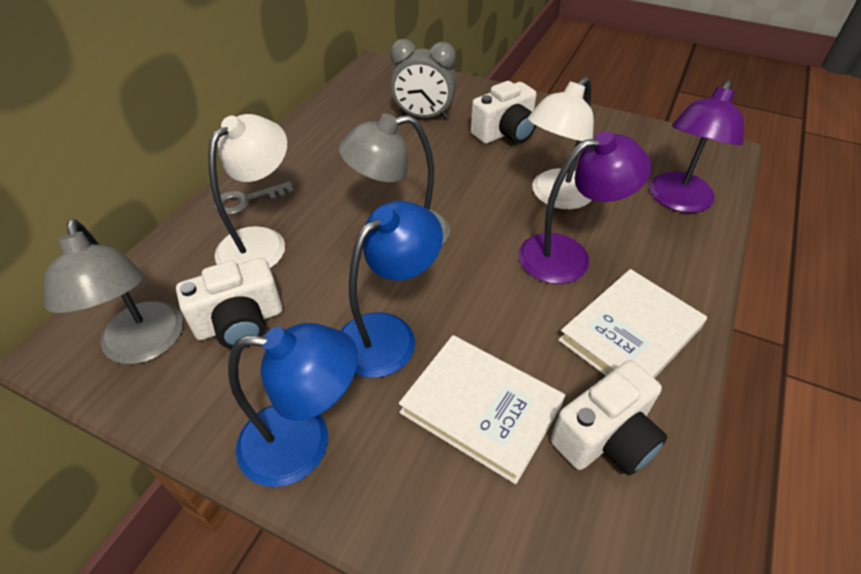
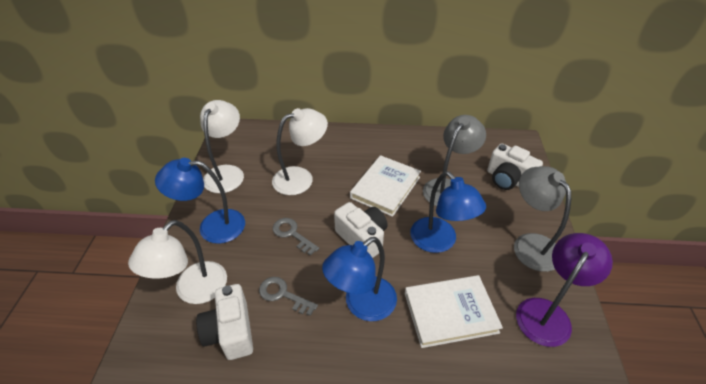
blue lamp: [228,323,358,487] [341,201,443,378] = 2 -> [155,158,245,244] [322,237,397,321] [410,171,486,253] = 3
grey clock: [390,39,456,119] = 1 -> none = 0
grey key: [214,181,294,215] = 1 -> [259,277,318,316] [273,218,319,256] = 2
purple lamp: [519,131,652,284] [650,80,744,213] = 2 -> [516,233,613,347] = 1
white lamp: [208,114,287,268] [528,77,594,209] = 2 -> [128,220,227,304] [200,100,244,193] [272,108,328,195] = 3

